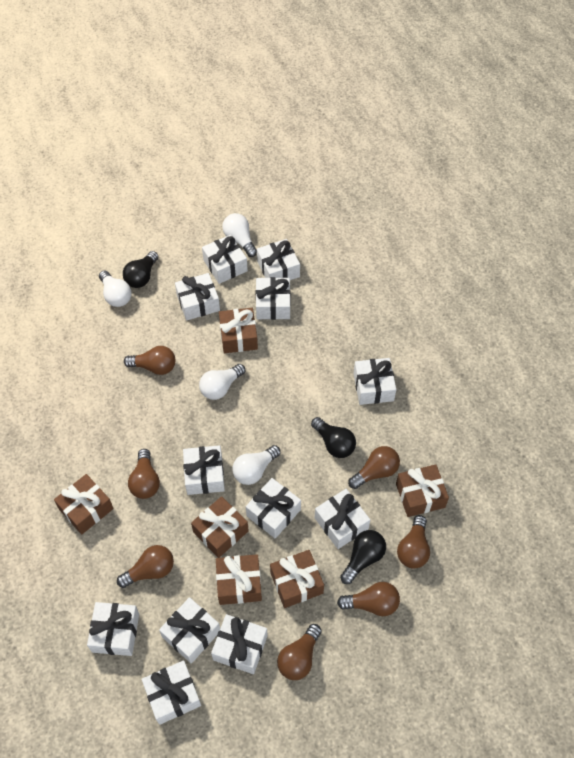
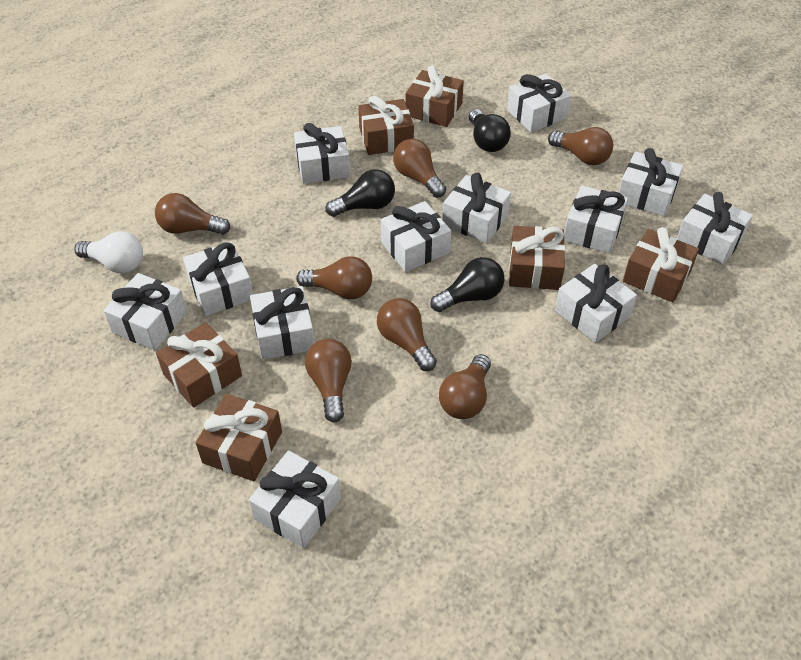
white light bulb: [99,270,132,307] [199,364,245,400] [222,213,257,257] [232,445,281,485] = 4 -> [74,231,143,273] = 1

